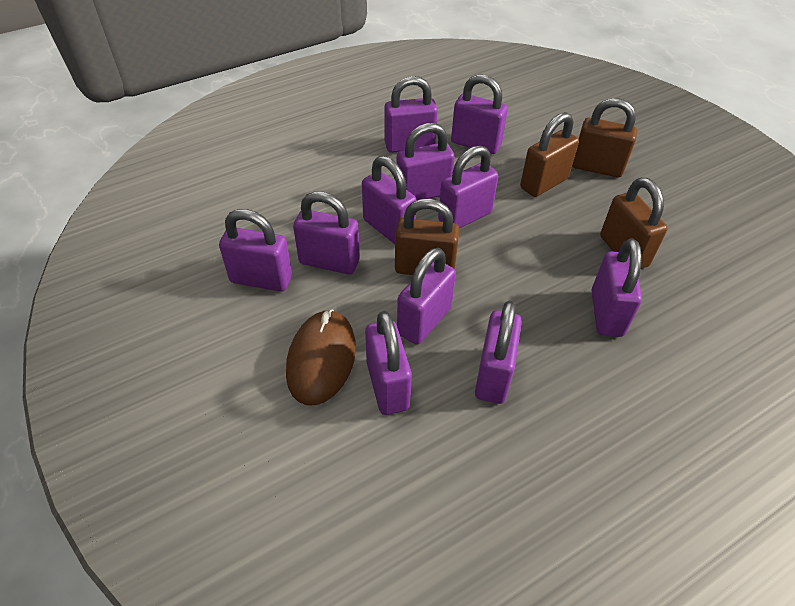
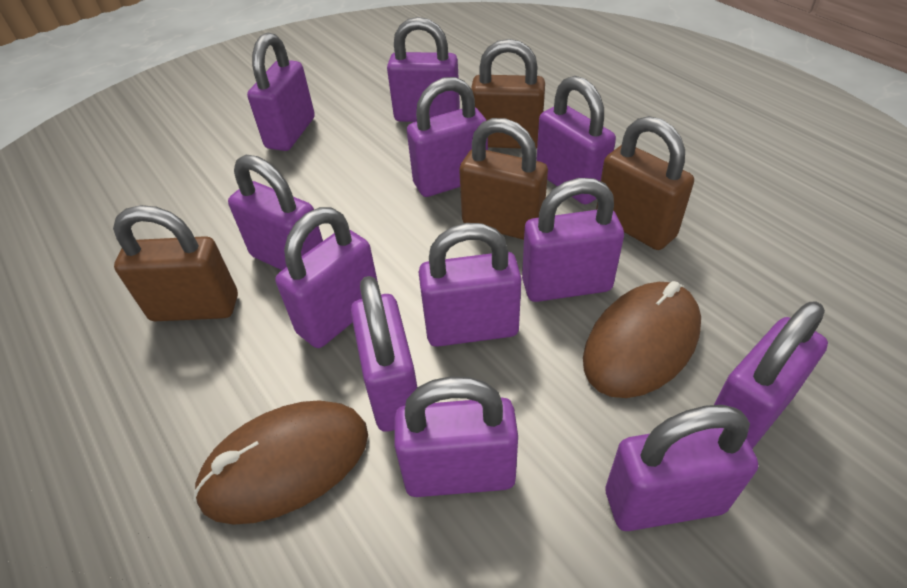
brown mouse: [286,309,356,406] = 1 -> [193,400,368,525] [583,281,701,398] = 2
purple padlock: [219,209,292,292] [293,191,360,274] [362,156,417,244] [365,311,412,415] [384,76,438,153] [397,123,455,200] [397,248,456,345] [438,145,498,228] [451,74,508,154] [475,301,522,404] [592,238,642,337] = 11 -> [228,155,323,270] [247,33,315,151] [275,207,378,348] [351,276,418,432] [387,17,460,122] [394,376,518,497] [407,77,488,197] [419,223,521,347] [522,178,624,302] [536,76,616,204] [606,405,758,531] [714,301,828,449] = 12

